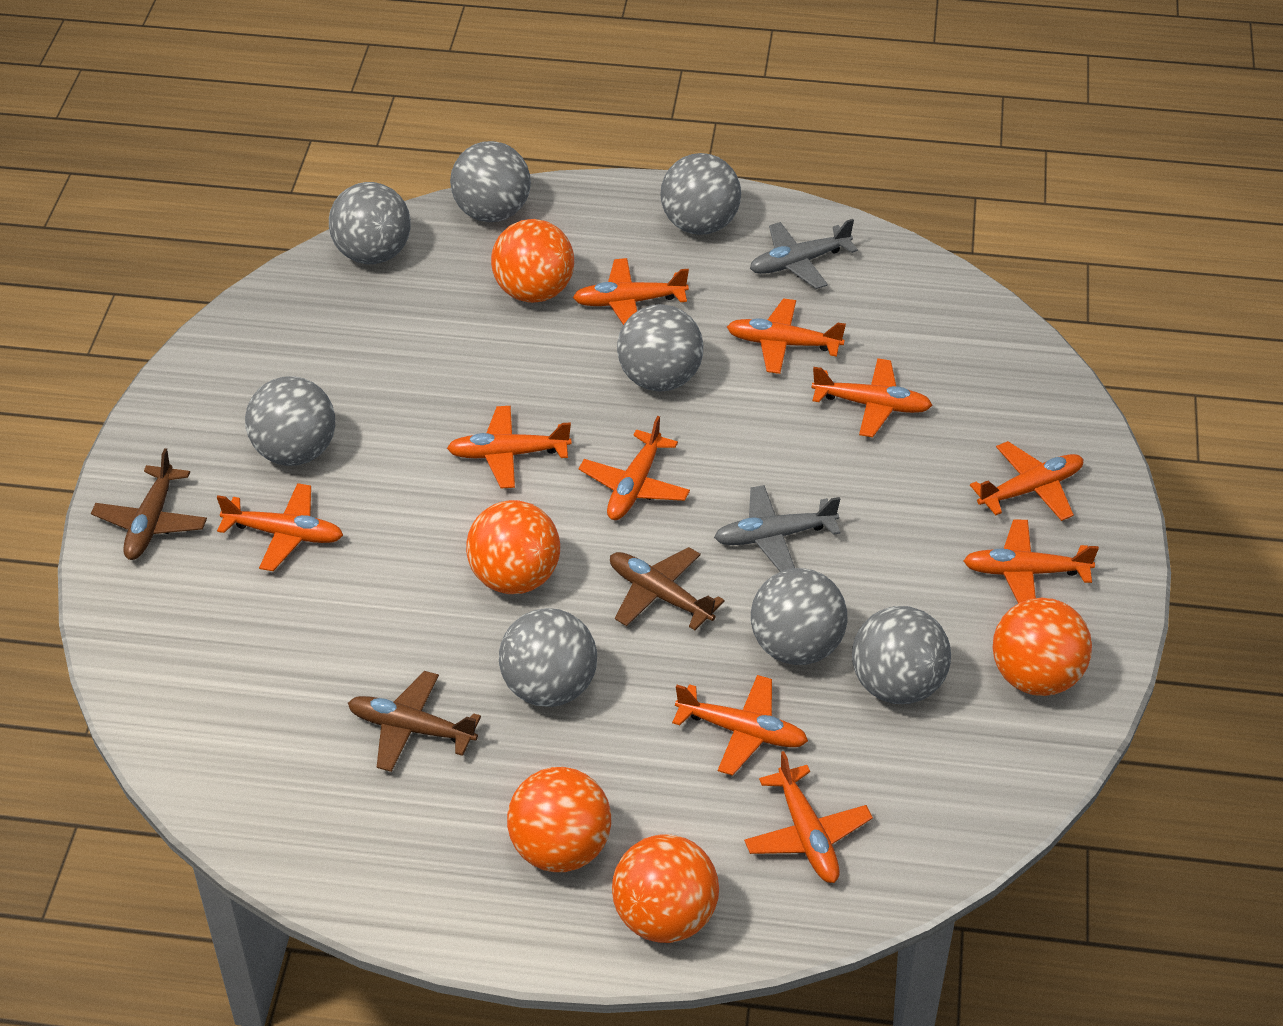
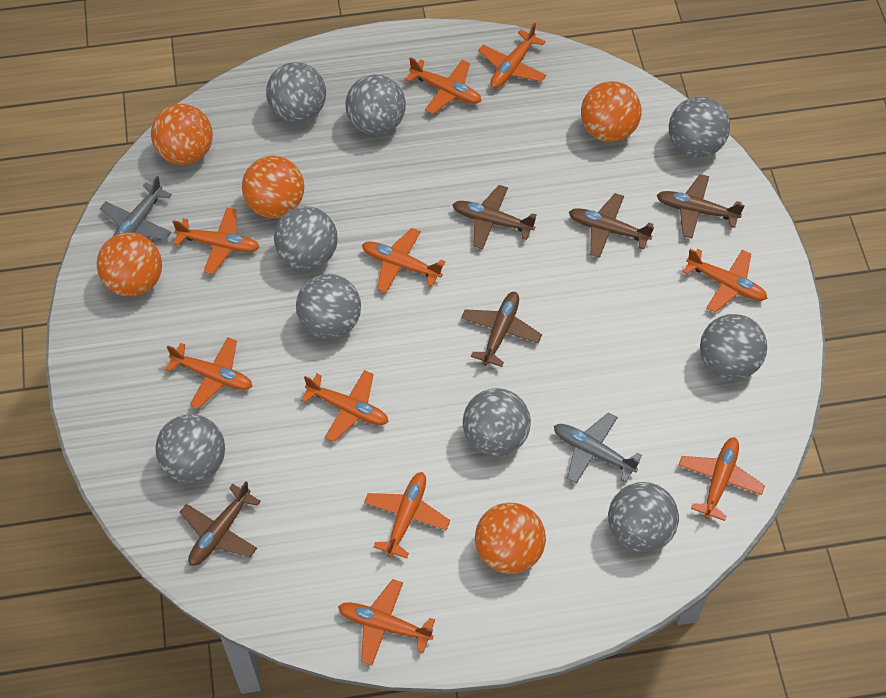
brown plane: [91,448,207,560] [348,671,481,772] [610,547,725,630] = 3 -> [180,481,261,566] [452,185,537,249] [461,292,542,367] [569,193,654,258] [657,174,745,238] = 5
grey ball: [245,376,335,466] [329,182,411,264] [450,141,531,222] [499,608,597,707] [617,304,703,391] [660,153,741,235] [751,568,847,665] [852,606,951,704] = 8 -> [155,414,225,483] [266,62,326,123] [274,206,338,270] [296,274,361,339] [345,74,406,135] [463,388,531,456] [608,482,679,553] [669,96,730,158] [700,314,767,380] = 9

